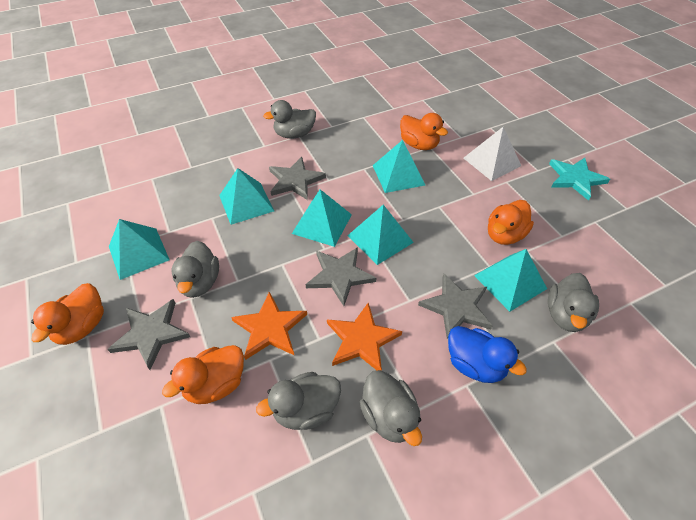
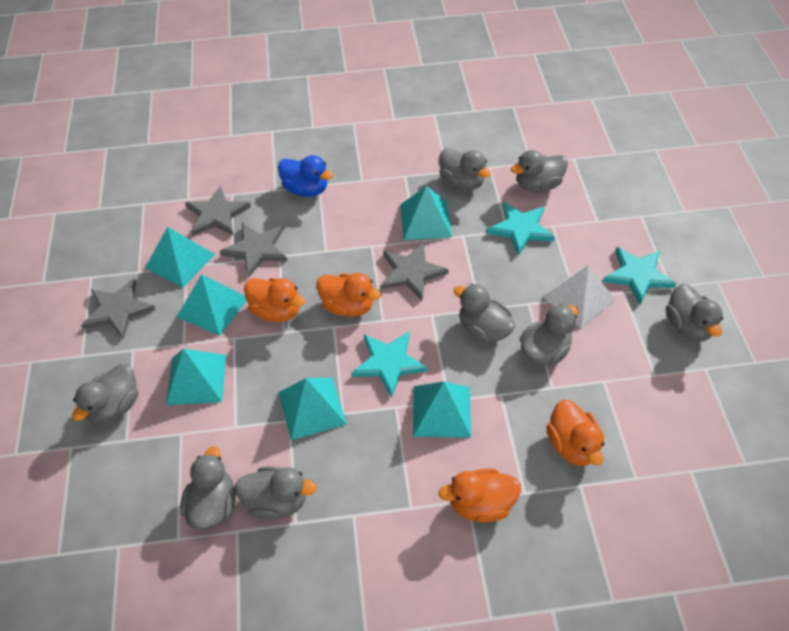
grey duck: [171,241,219,298] [256,372,341,430] [263,100,316,138] [359,370,422,446] [548,273,599,332] = 5 -> [72,364,138,425] [180,446,236,531] [235,467,317,520] [439,148,491,191] [454,284,515,343] [511,150,568,192] [520,304,579,366] [666,284,723,342] = 8
orange star: [231,292,307,360] [327,303,402,370] = 2 -> none = 0
turquoise star: [549,158,610,201] = 1 -> [351,332,428,398] [486,202,555,256] [603,247,677,305] = 3

